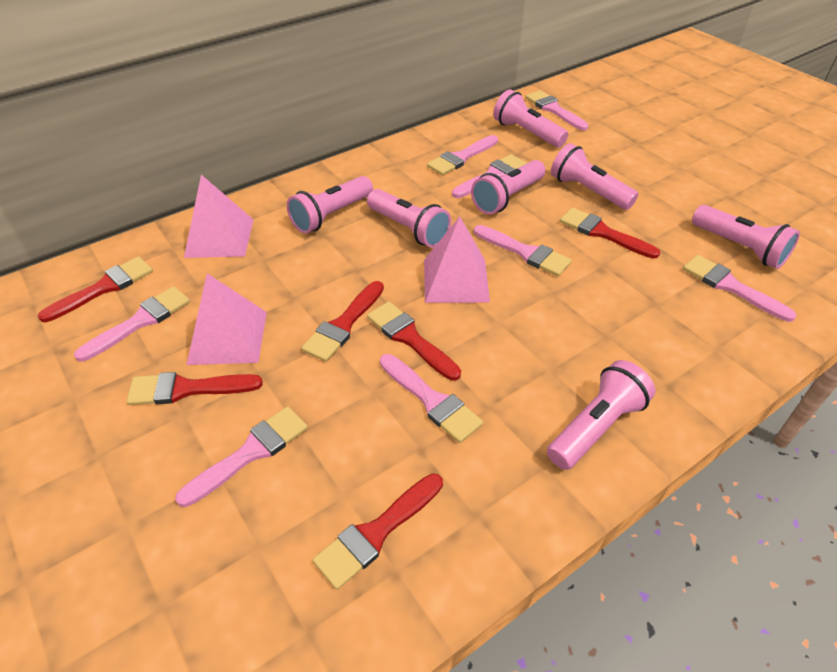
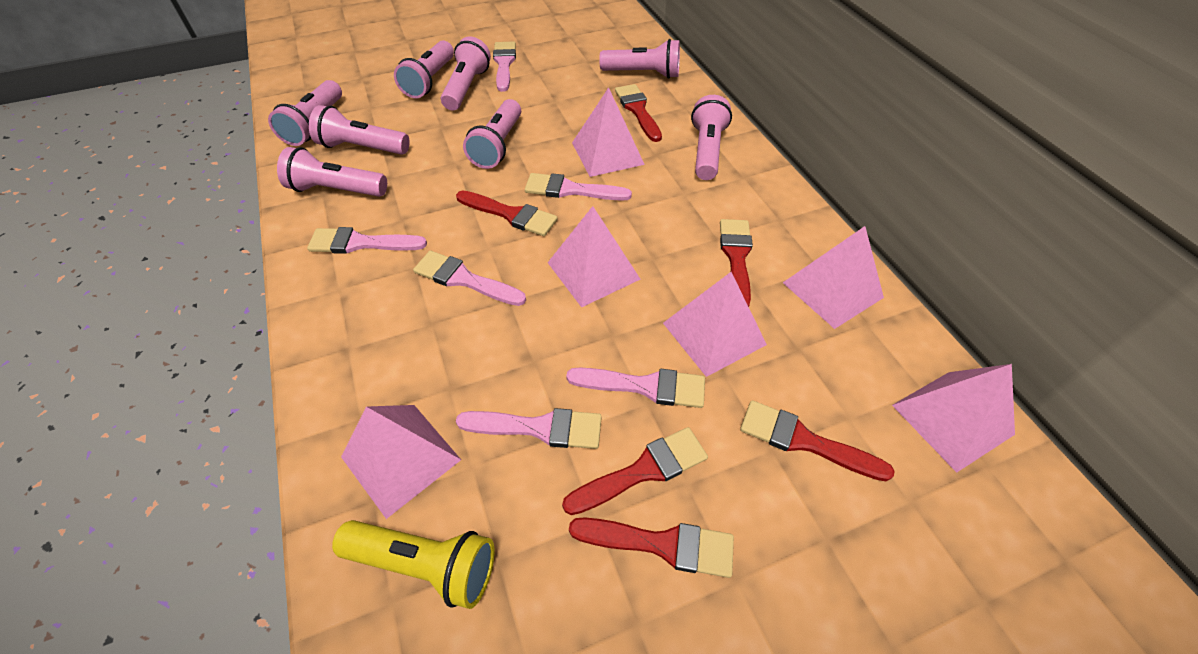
pink brush: [74,286,190,362] [175,406,308,507] [380,354,483,443] [427,135,498,175] [452,154,527,198] [474,225,572,276] [525,90,589,131] [683,255,797,322] = 8 -> [307,227,427,254] [413,251,526,306] [456,408,602,449] [493,42,516,92] [525,173,632,201] [566,367,705,408] = 6
pink flashlight: [287,176,373,234] [367,189,451,248] [471,160,546,215] [493,89,568,147] [547,360,655,470] [551,143,638,210] [692,205,800,269] = 7 -> [268,80,342,146] [277,147,387,197] [309,105,410,155] [394,41,454,98] [441,37,491,111] [463,99,521,169] [599,39,680,79] [691,95,732,180] = 8
pink pyramid: [184,175,254,258] [187,273,267,365] [424,216,490,303] = 3 -> [341,405,461,519] [548,206,641,308] [572,87,645,177] [663,272,767,377] [783,226,884,329] [892,364,1015,473] = 6
yellow flashlight: none = 0 -> [332,520,495,609] = 1

